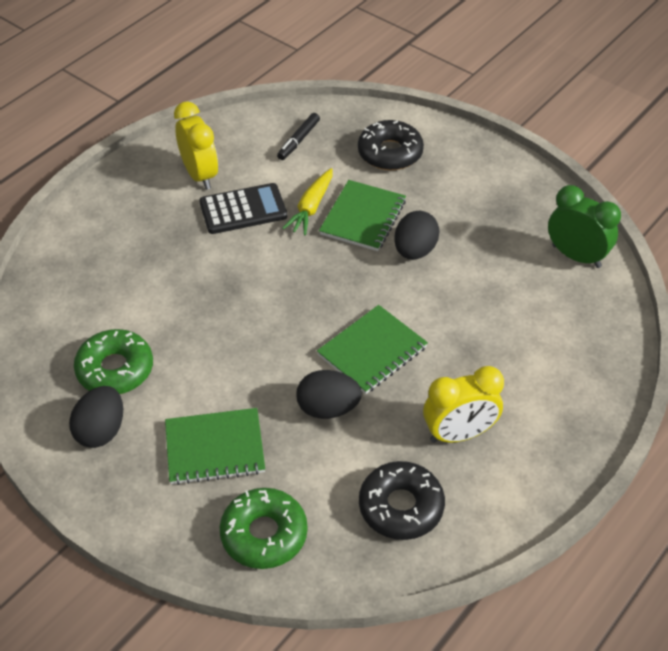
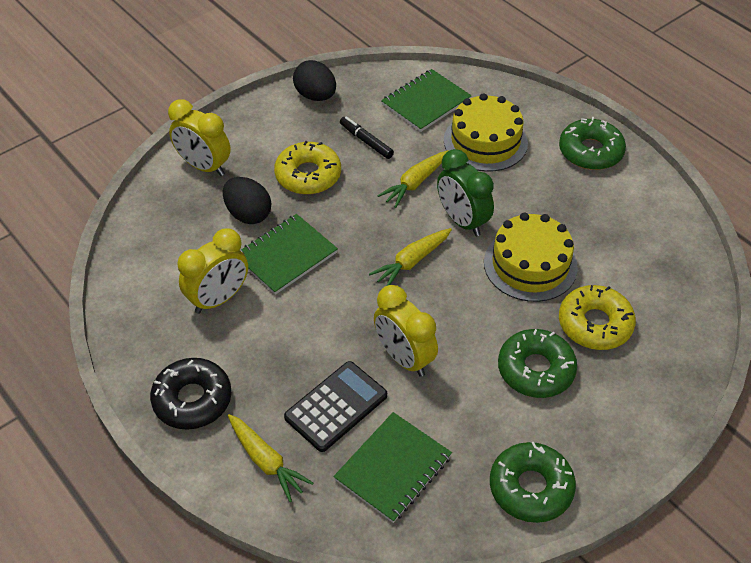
black donut: [358,120,424,170] [359,461,445,540] = 2 -> [150,358,232,430] = 1
black egg: [69,386,123,448] [296,370,362,419] [394,211,440,260] = 3 -> [223,177,271,224] [293,60,336,101] = 2
green donut: [74,329,153,394] [220,488,308,569] = 2 -> [490,442,576,523] [498,329,577,398] [559,117,626,170] = 3
yellow cake: none = 0 -> [444,93,528,172] [484,213,578,302] = 2
yellow carrot: [282,168,333,235] = 1 -> [228,414,313,502] [369,228,452,286] [377,150,449,208] = 3
yellow clock: [174,102,218,190] [423,366,504,443] = 2 -> [168,99,231,176] [178,228,248,314] [374,285,438,377] = 3
yellow donut: none = 0 -> [274,141,341,195] [559,285,636,350] = 2

